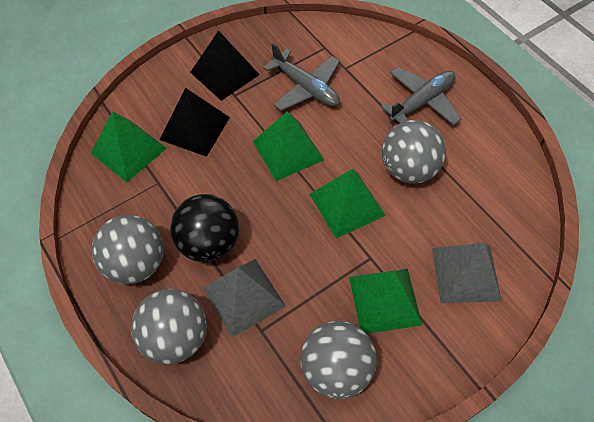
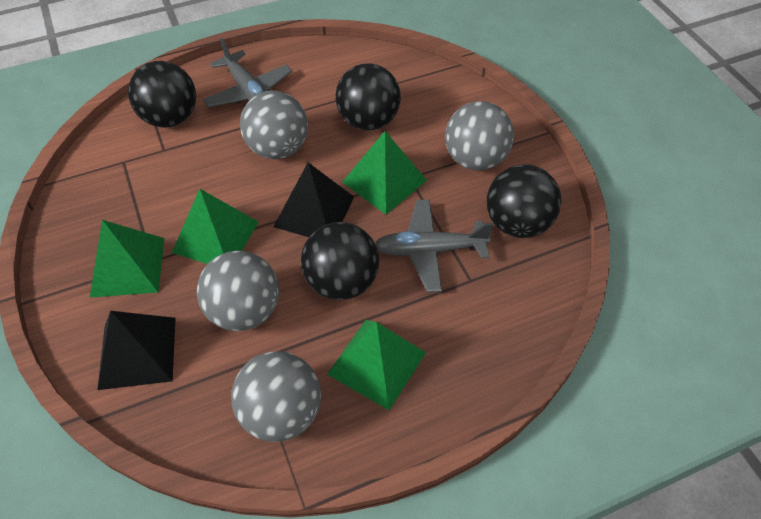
black ball: [170,194,239,262] = 1 -> [128,61,196,128] [301,222,379,300] [336,63,401,130] [487,164,561,238] = 4
grey pyramid: [203,259,286,337] [432,243,502,303] = 2 -> none = 0

